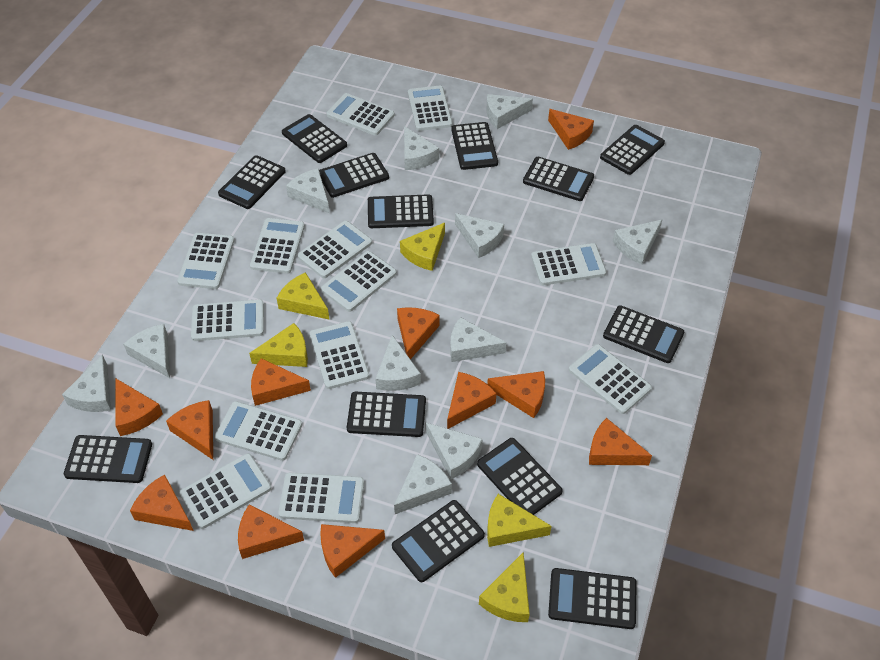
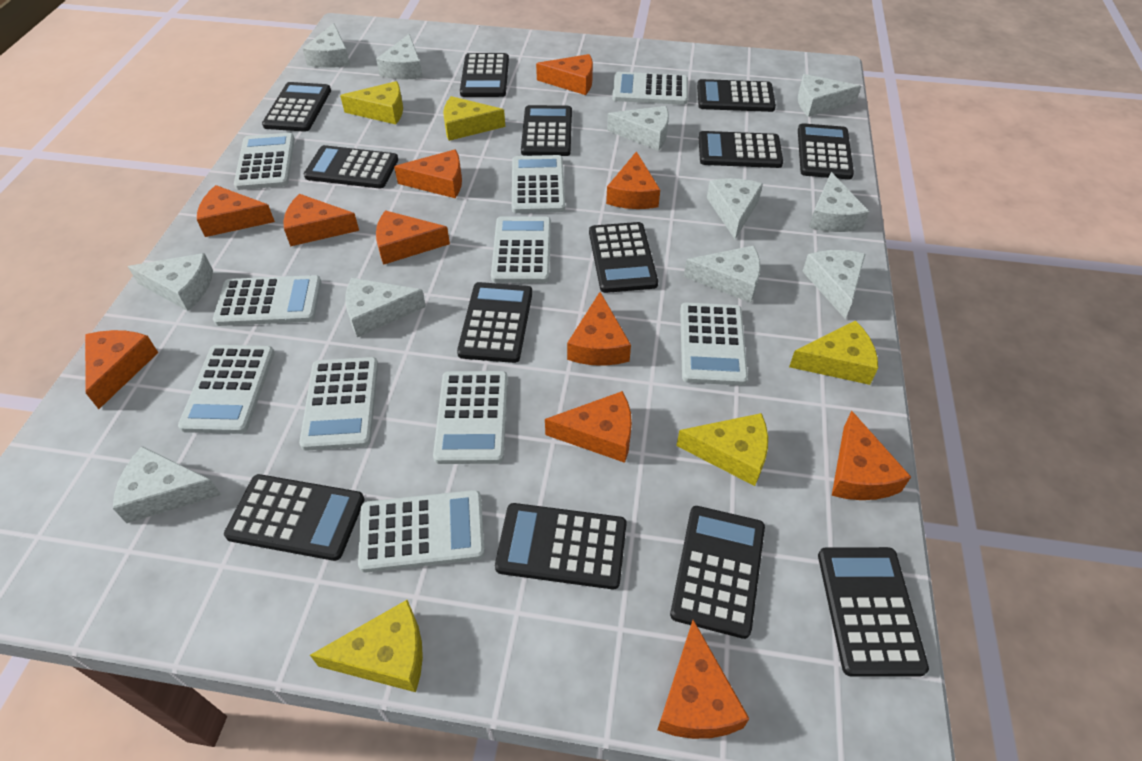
white calculator: [177,233,235,289] [180,453,272,529] [191,300,264,341] [215,401,302,461] [250,218,305,274] [278,472,364,523] [298,221,372,278] [310,321,370,389] [321,251,397,312] [327,93,395,136] [408,86,453,131] [531,243,607,285] [569,344,652,414] = 13 -> [178,345,275,434] [213,275,322,326] [234,133,295,190] [299,357,378,451] [358,490,485,572] [433,371,508,464] [491,216,551,283] [512,155,565,213] [612,72,688,105] [680,303,748,385] = 10

